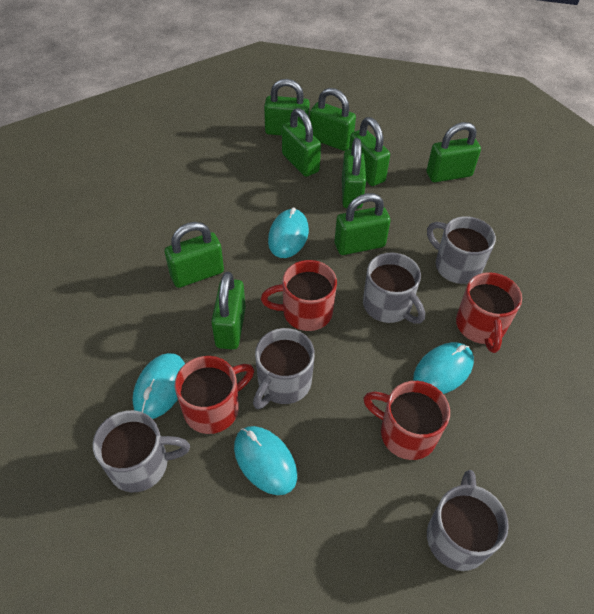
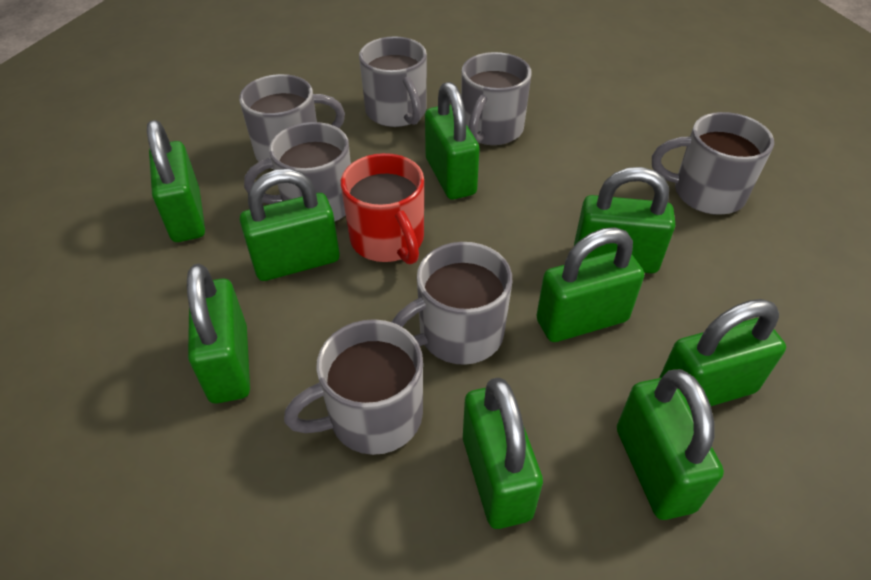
grey mug: [93,410,190,492] [253,328,315,409] [363,253,425,324] [427,216,496,284] [427,470,509,571] = 5 -> [239,74,345,169] [244,122,351,221] [284,319,423,455] [359,36,427,127] [392,242,512,365] [461,52,531,145] [652,112,774,215] = 7
red mug: [175,356,254,434] [261,260,337,331] [363,381,450,460] [456,272,522,353] = 4 -> [341,153,424,264] = 1
turquoise mouse: [133,353,185,419] [234,426,297,495] [268,207,309,258] [413,342,474,394] = 4 -> none = 0

